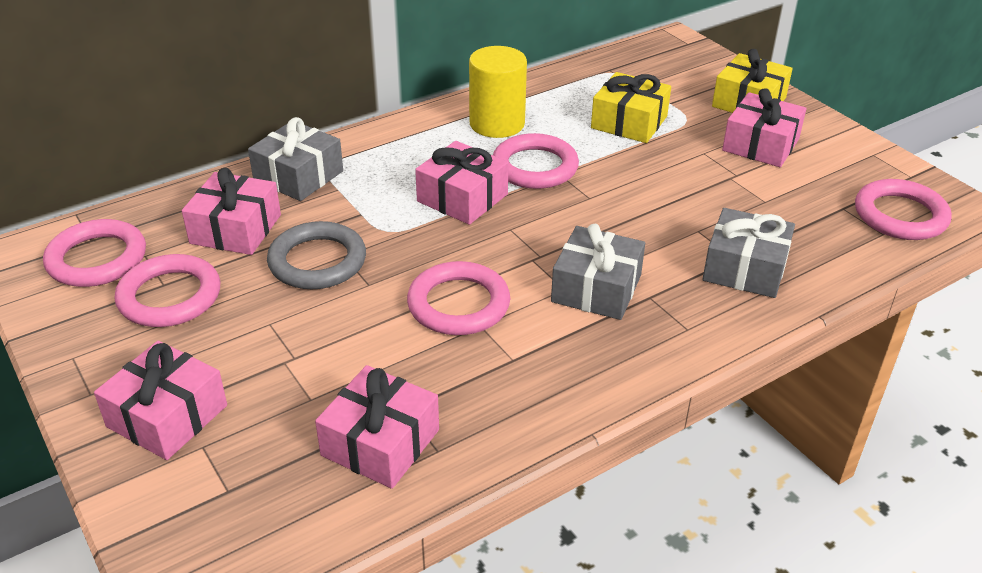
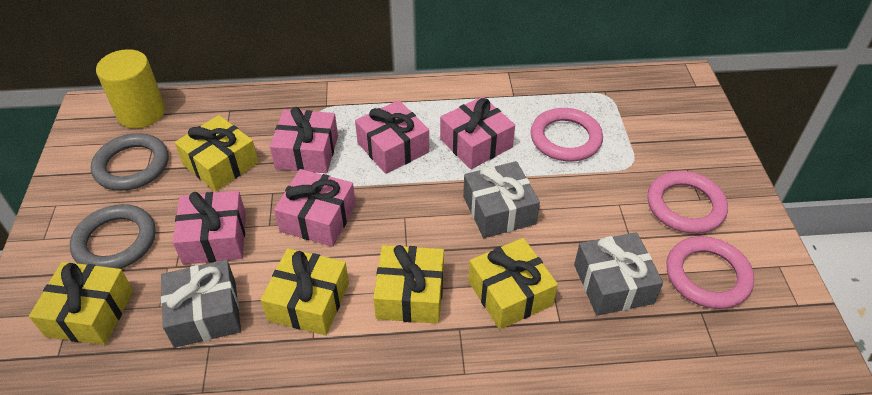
grey ring: [267,221,366,289] = 1 -> [70,204,156,269] [91,133,168,191] = 2
pink ring: [43,219,146,287] [115,254,220,327] [407,261,510,335] [493,133,579,189] [855,179,952,240] = 5 -> [531,108,603,161] [647,171,728,234] [666,236,754,309] = 3
yellow gift: [591,72,671,143] [712,49,793,113] = 2 -> [29,262,133,345] [175,115,259,191] [261,248,349,335] [373,245,444,324] [468,238,558,329] = 5

